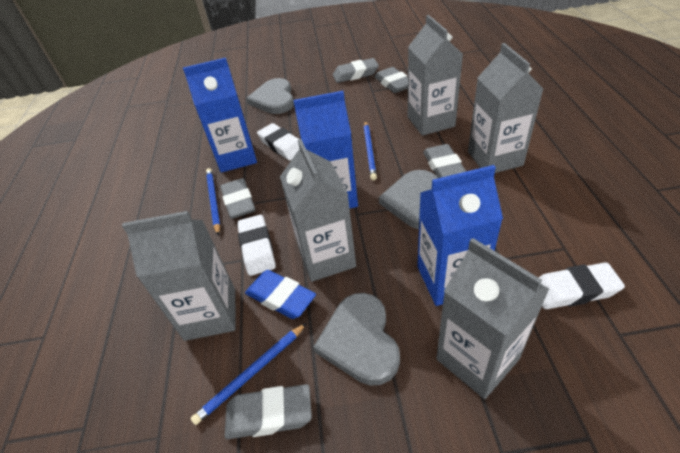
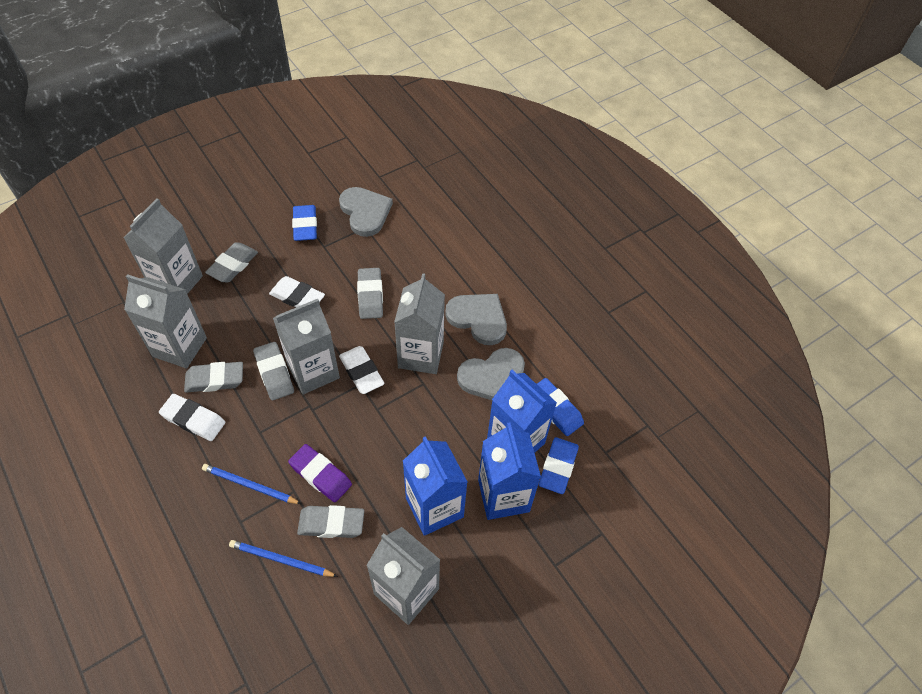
blue eraser: [245,270,316,319] = 1 -> [292,205,317,241] [537,378,584,436] [539,437,579,494] = 3
blue pencil: [190,323,307,425] [206,168,220,235] [364,121,377,180] = 3 -> [202,464,301,504] [229,540,338,577] = 2
purple eraser: none = 0 -> [288,444,352,502] = 1

